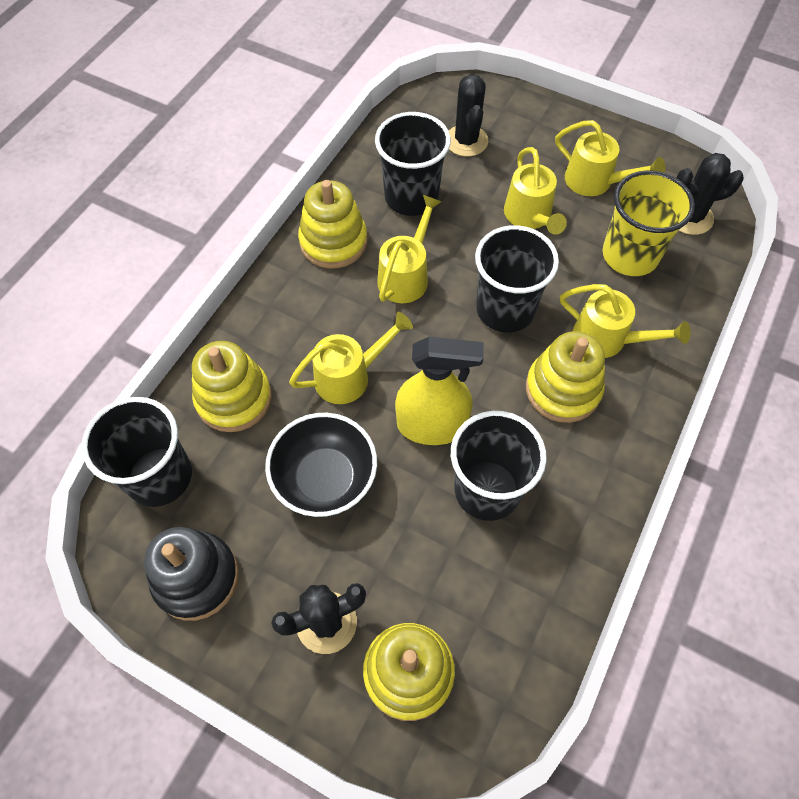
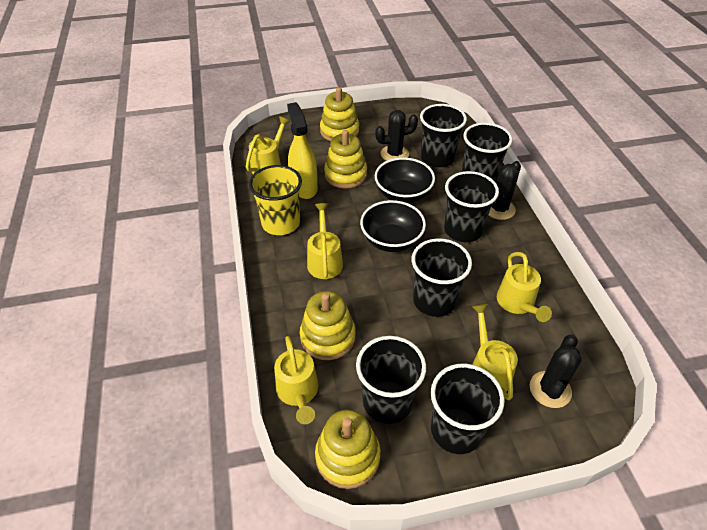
black bowl: [265,413,377,517] = 1 -> [360,200,426,252] [375,157,435,203] = 2
black cup: [81,397,192,507] [375,112,451,216] [451,411,547,521] [475,225,559,333] = 4 -> [356,336,426,424] [412,238,472,317] [420,104,467,167] [431,364,504,454] [444,171,499,242] [462,123,513,183] = 6
black stacking toy: [144,527,239,621] = 1 -> none = 0

